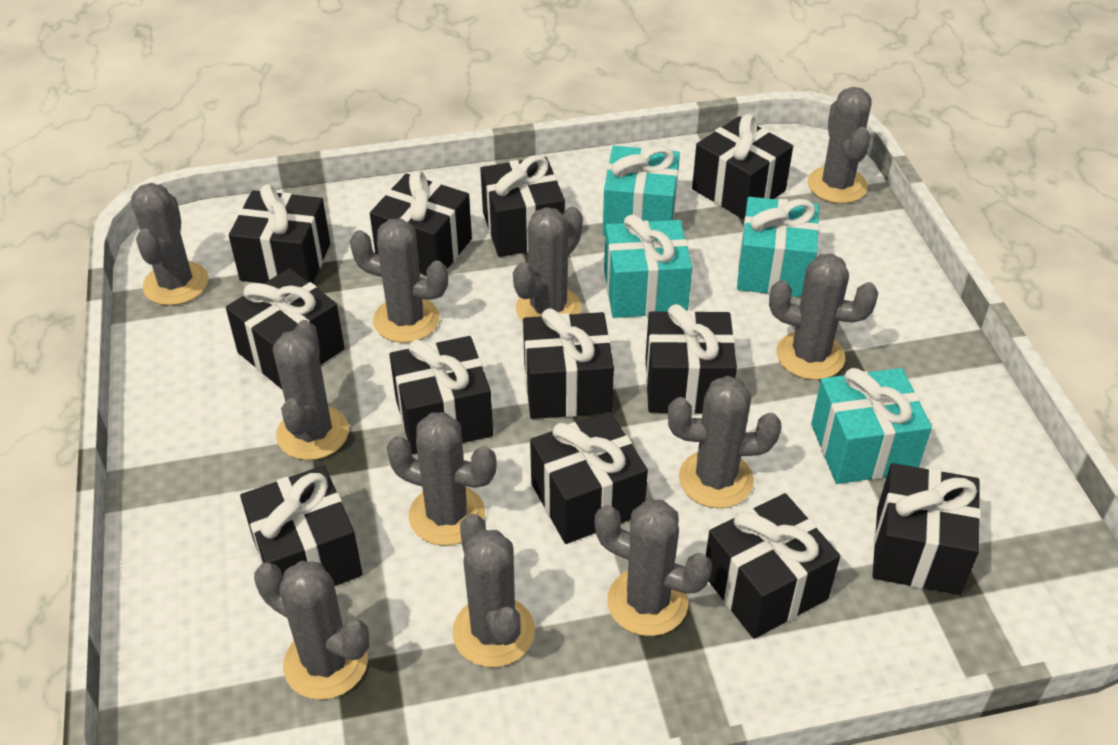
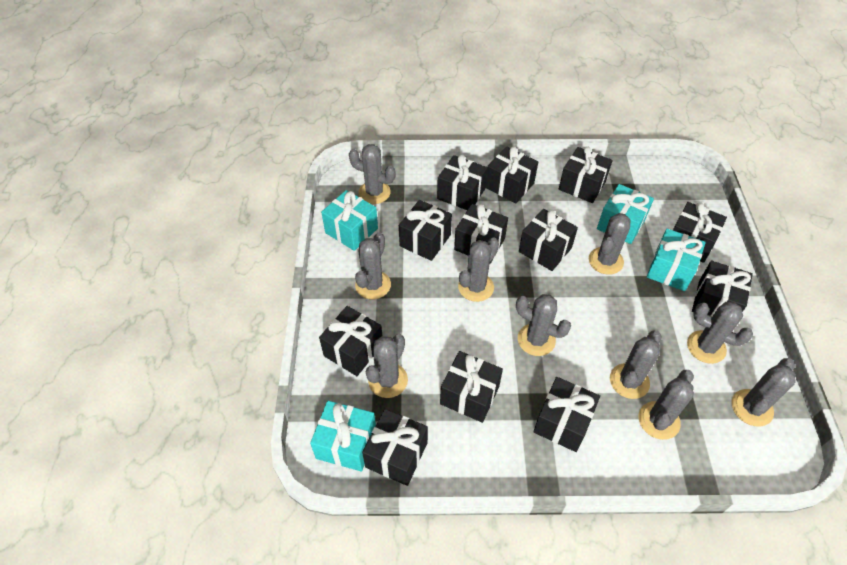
grey cactus: [131,183,208,306] [254,561,369,700] [273,320,349,460] [350,218,448,343] [387,412,497,546] [452,514,535,667] [513,207,583,322] [595,499,712,636] [668,376,782,508] [769,254,878,380] [808,87,872,204] = 11 -> [349,144,396,204] [355,232,391,299] [366,334,408,398] [458,237,499,302] [516,294,571,356] [589,213,630,275] [610,330,662,399] [639,370,694,440] [687,302,753,364] [732,358,795,427] = 10

